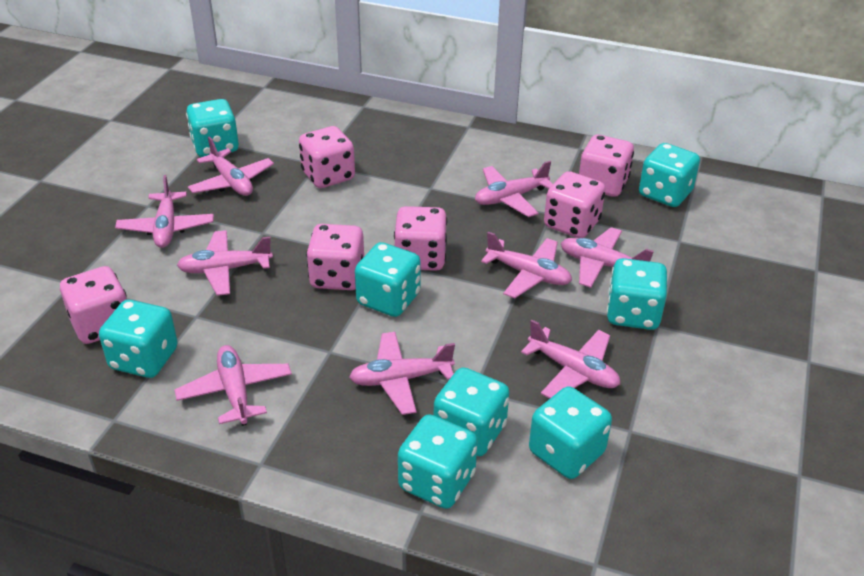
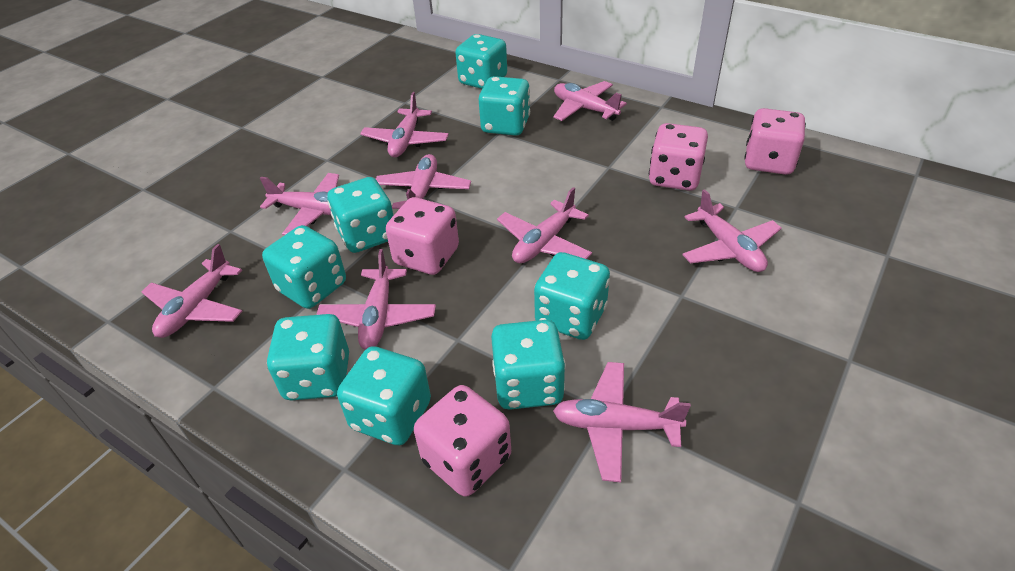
pink dice: [60,266,127,344] [299,126,355,188] [306,224,364,290] [394,206,447,271] [544,171,605,238] [579,135,634,197] = 6 -> [386,197,459,275] [414,385,511,497] [649,123,708,191] [744,108,806,175] = 4

